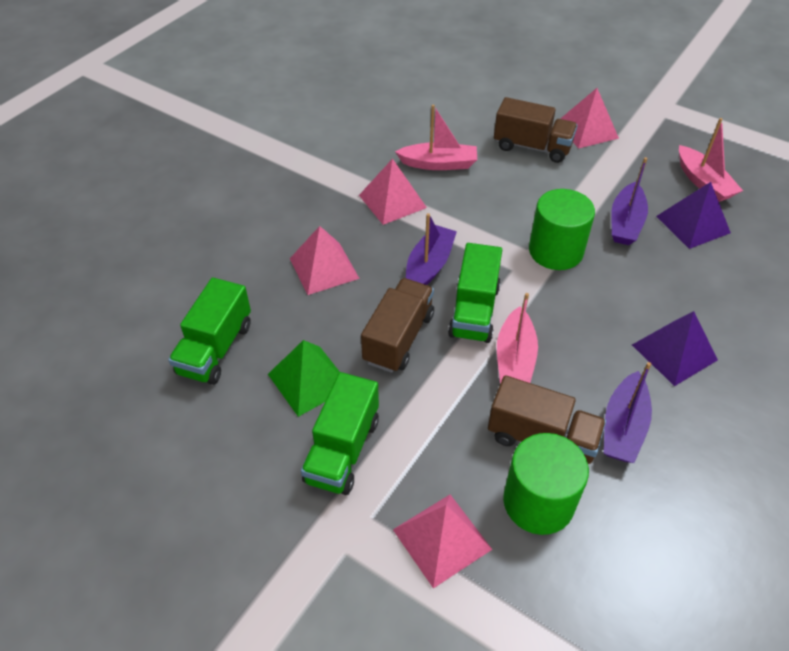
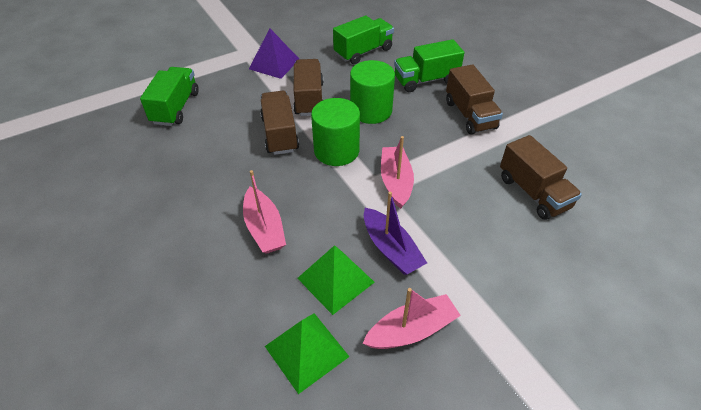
brown truck: [361,278,434,373] [488,375,606,464] [494,97,578,163] = 3 -> [260,91,299,155] [293,59,324,116] [446,64,503,135] [500,135,582,220] = 4
green pyramid: [268,340,340,417] = 1 -> [265,313,350,394] [297,245,375,315] = 2
pink pyramid: [290,226,360,295] [359,158,427,225] [393,495,492,588] [560,88,619,149] = 4 -> none = 0
purple boat: [406,213,457,285] [604,362,652,463] [611,157,648,245] = 3 -> [364,192,427,275] = 1
purple pyramid: [632,311,718,386] [656,182,731,249] = 2 -> [249,28,299,79] = 1

